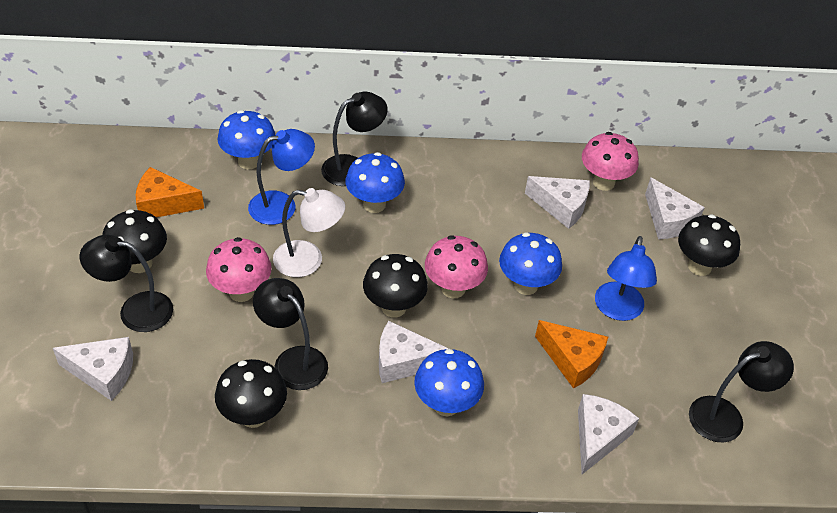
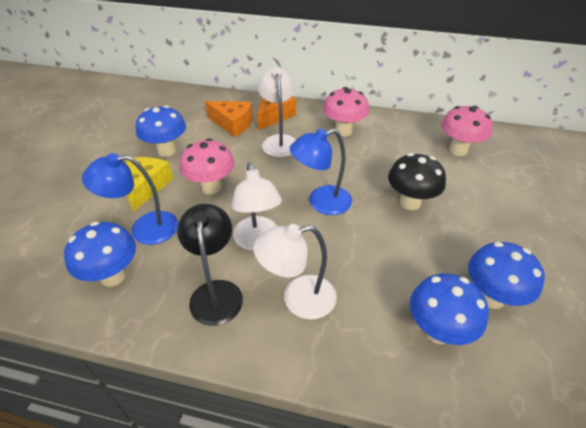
black lamp: [80,235,173,332] [253,278,328,390] [321,92,388,186] [689,341,794,442] = 4 -> [177,204,243,326] = 1
black mushroom: [102,209,167,273] [215,359,287,428] [363,254,428,318] [678,214,740,276] = 4 -> [388,153,446,210] = 1
white cheese: [53,337,133,401] [379,321,449,383] [525,176,590,229] [578,394,639,474] [645,177,705,239] = 5 -> none = 0
white lamp: [273,188,345,277] = 1 -> [231,162,282,251] [253,224,337,320] [258,68,296,157] = 3
yellow cheese: none = 0 -> [126,157,173,212] = 1

